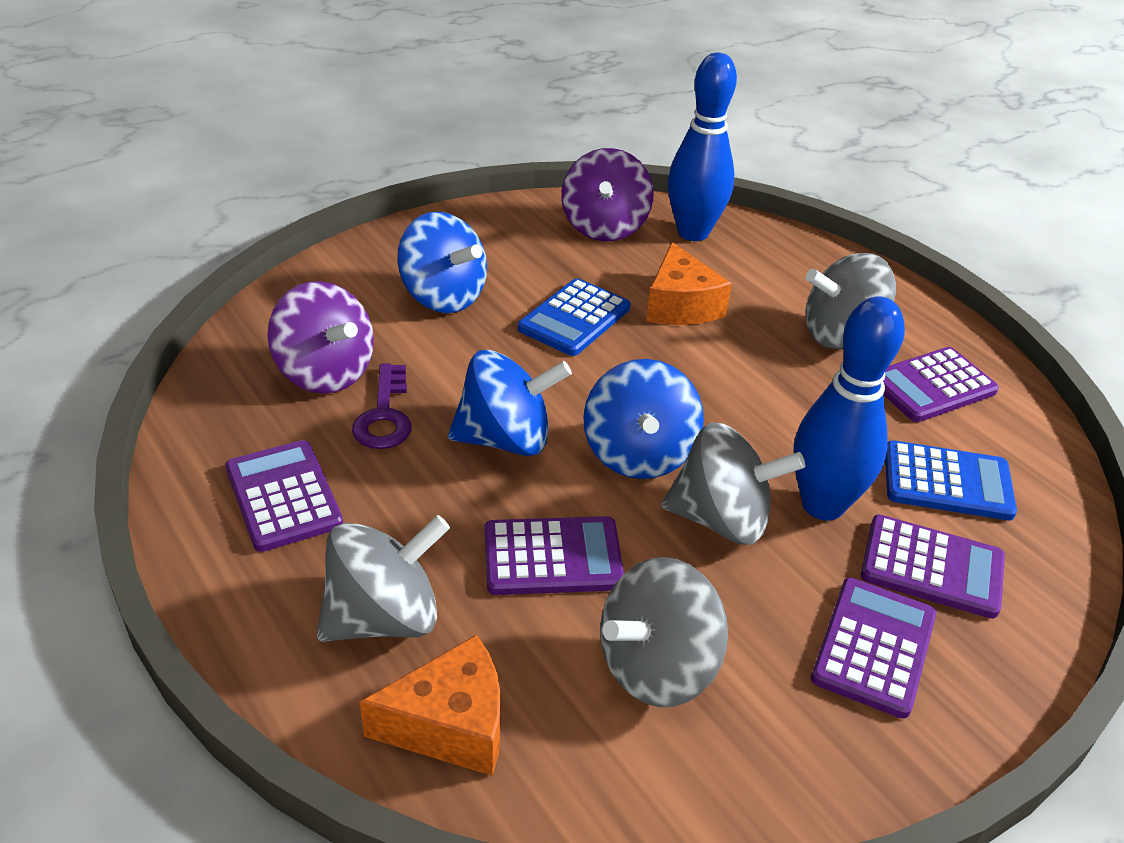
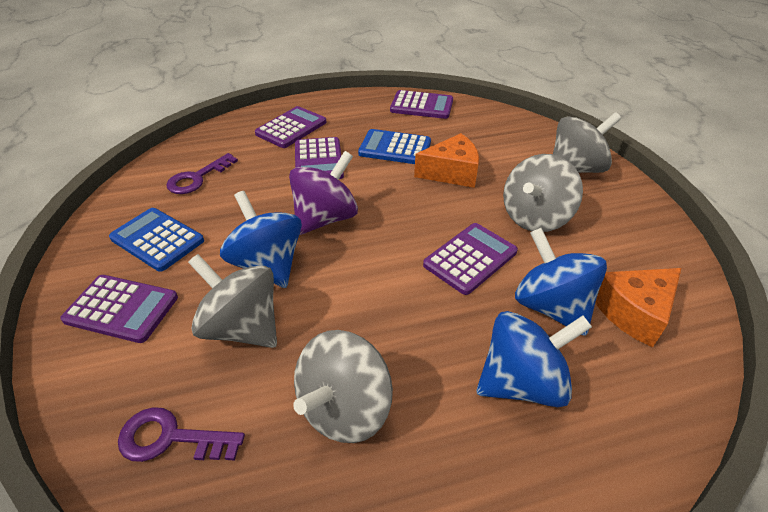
blue bowling pin: [668,53,737,241] [793,296,905,521] = 2 -> none = 0
purple key: [352,363,412,449] = 1 -> [118,407,245,462] [166,153,238,194] = 2
purple spinning top: [267,281,374,394] [562,148,653,241] = 2 -> [289,151,358,235] = 1

